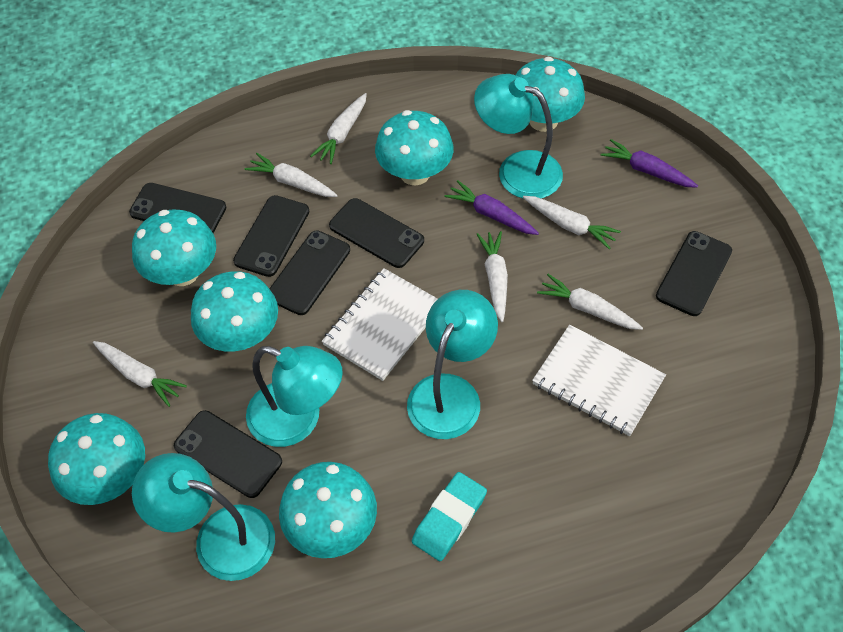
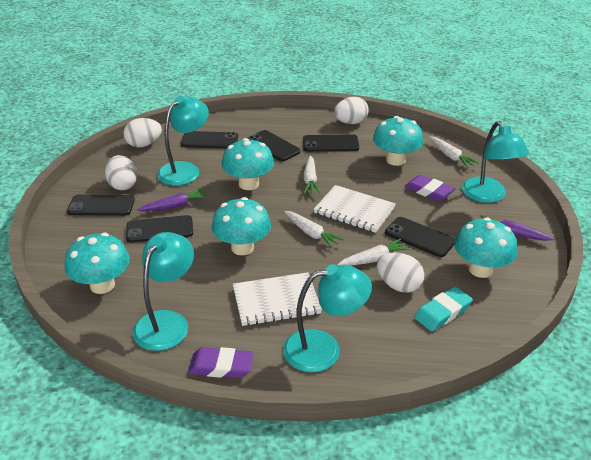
purple eraser: none = 0 -> [188,347,254,378] [404,174,455,201] = 2
turquoise mushroom: [48,413,145,505] [132,209,216,286] [191,271,278,352] [279,462,377,558] [375,110,453,186] [516,57,585,132] = 6 -> [65,233,130,294] [212,197,271,255] [221,138,274,190] [373,116,423,166] [454,217,518,278] = 5
white carrot: [93,341,187,407] [245,153,338,197] [310,93,367,164] [476,231,508,322] [523,196,621,249] [537,274,643,330] = 6 -> [284,211,344,248] [304,156,320,194] [337,238,410,266] [430,136,479,168] = 4
white egg: none = 0 -> [105,155,137,190] [123,118,162,147] [334,97,369,124] [377,252,424,293] = 4

